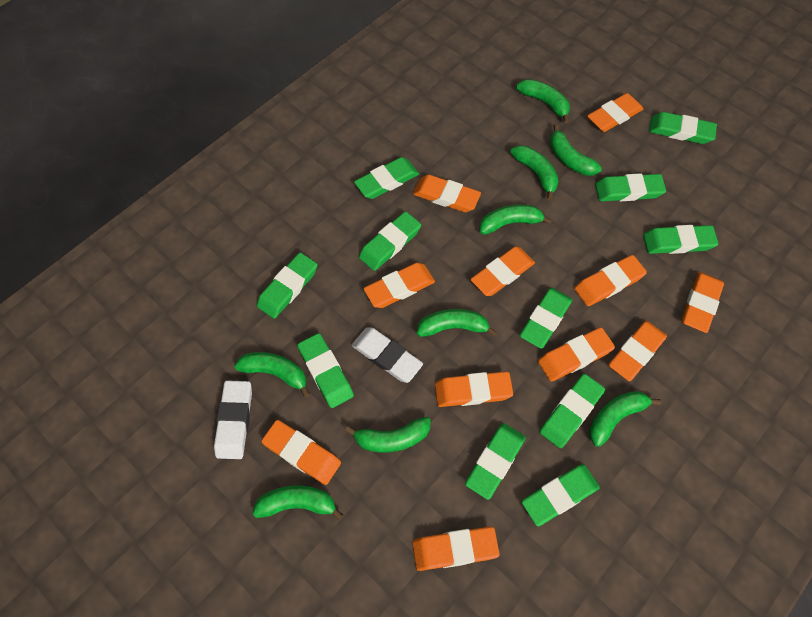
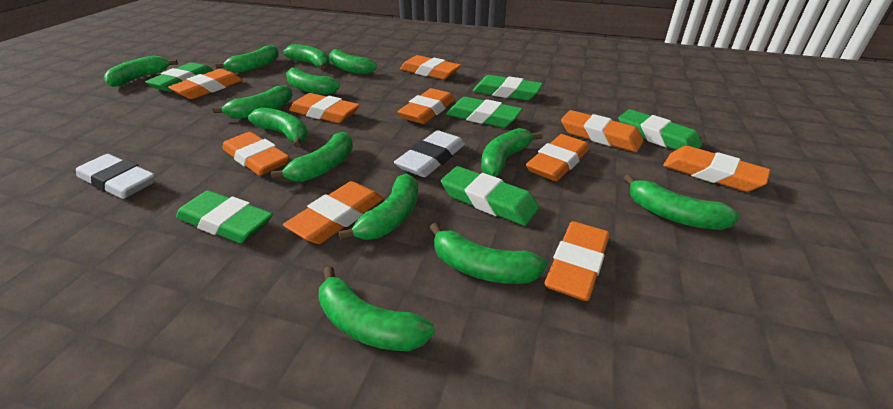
green banana: [234,352,310,397] [252,485,343,520] [345,417,431,453] [417,309,497,337] [479,205,552,235] [510,145,559,200] [516,79,570,123] [550,124,602,176] [589,391,661,447] = 9 -> [103,55,178,87] [212,85,293,119] [215,45,279,73] [248,108,308,148] [271,132,353,182] [283,44,330,70] [286,67,340,95] [318,266,435,351] [329,49,377,75] [338,174,418,241] [430,223,547,284] [481,128,543,177] [624,174,740,230] = 13
green eraser: [257,253,317,319] [297,333,354,408] [354,157,419,199] [359,211,421,271] [465,423,526,500] [520,288,573,349] [522,464,600,526] [540,374,605,448] [595,173,666,201] [643,225,718,254] [649,112,717,144] = 11 -> [145,62,214,92] [176,190,273,243] [441,166,539,226] [446,97,523,128] [473,75,543,101] [618,109,702,150] = 6
orange eraser: [261,420,341,485] [364,263,435,308] [412,526,500,571] [413,175,481,212] [435,371,513,407] [471,246,535,296] [538,327,615,382] [574,255,647,306] [587,93,643,132] [609,321,667,381] [681,272,724,333] = 11 -> [168,69,242,99] [223,132,289,176] [283,181,383,244] [289,93,360,123] [397,88,455,124] [400,55,461,79] [526,134,589,181] [544,221,610,301] [561,110,643,152] [663,146,771,192] = 10

